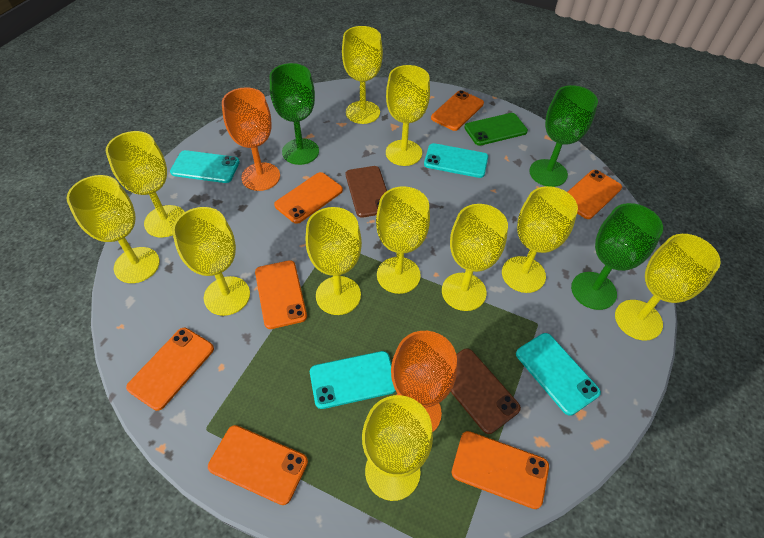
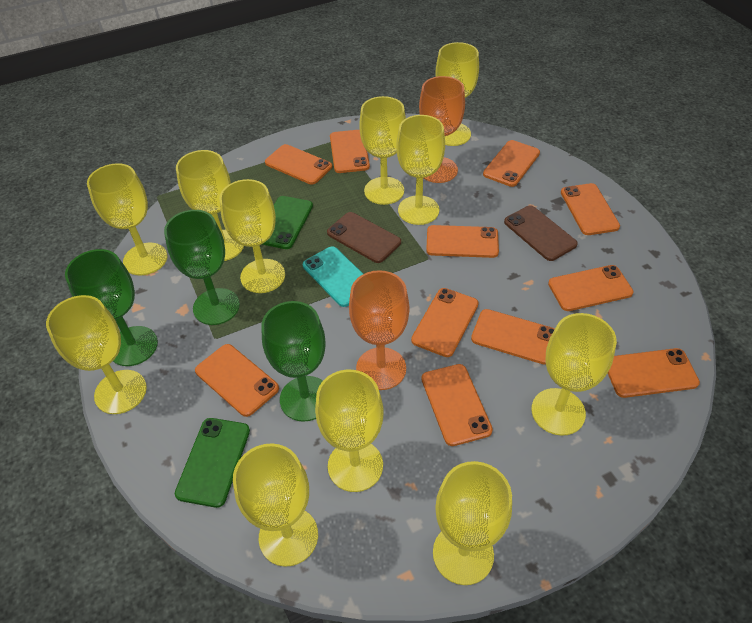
green phone: [464,113,528,146] = 1 -> [175,418,250,508] [262,196,313,249] = 2
orange phone: [126,328,214,411] [208,425,308,505] [255,260,307,329] [274,172,343,224] [431,90,484,131] [452,431,549,509] [568,170,622,219] = 7 -> [195,344,279,417] [265,144,332,185] [330,130,370,173] [411,288,479,357] [422,364,493,446] [426,225,499,258] [471,309,555,365] [483,140,540,187] [548,265,634,311] [561,183,620,235] [608,348,700,398] = 11
turquoise phone: [170,150,240,183] [310,351,396,409] [424,143,488,178] [516,333,601,416] = 4 -> [303,246,363,307] = 1

